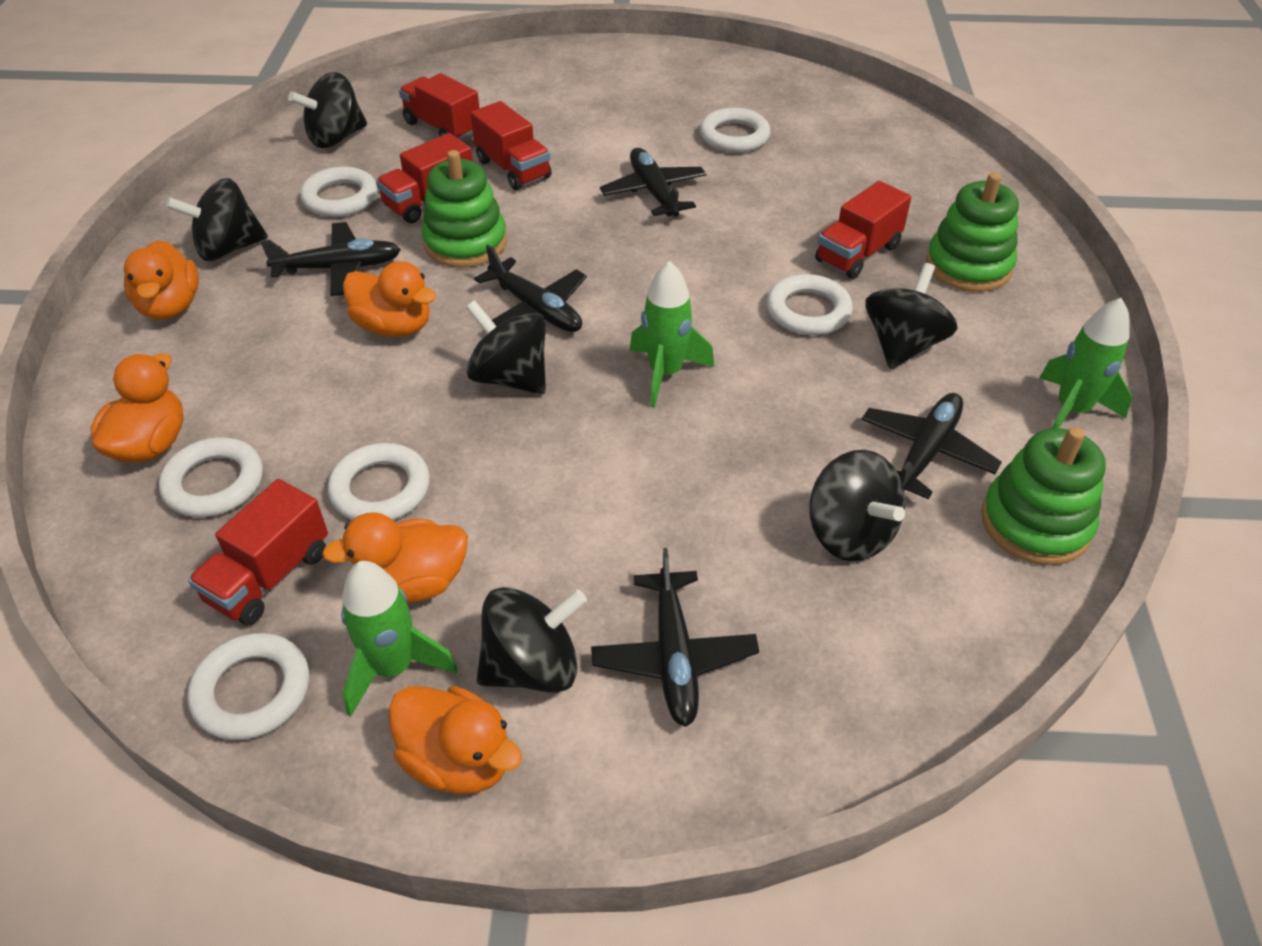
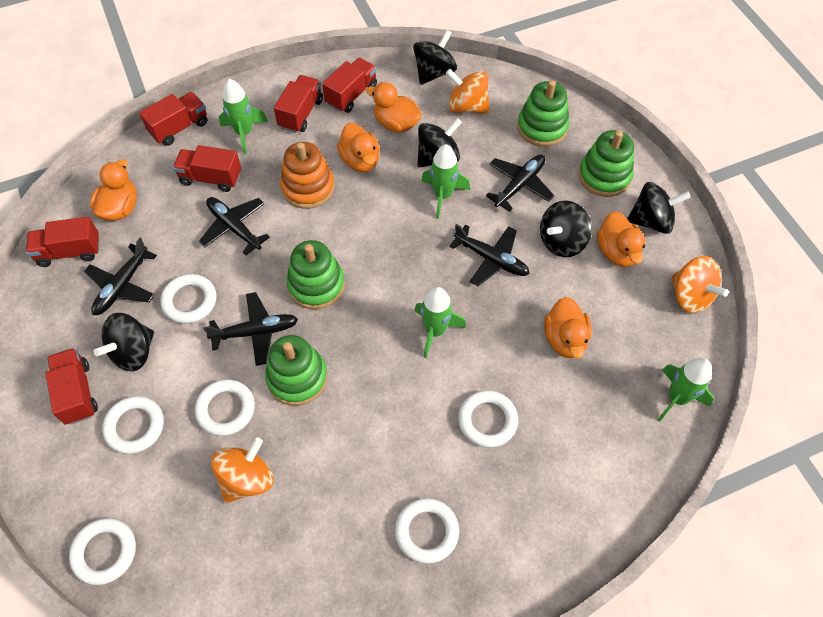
black spinning top: [166,178,268,261] [288,72,367,148] [466,300,546,394] [477,587,587,693] [810,450,905,561] [865,263,958,369] = 6 -> [93,313,154,371] [413,30,457,85] [417,118,462,167] [540,200,592,257] [627,182,691,234] = 5
green rocket: [341,561,457,717] [629,261,714,408] [1039,298,1132,429] = 3 -> [219,79,268,154] [414,287,466,358] [421,144,470,219] [658,358,714,422] = 4
green stacking toy: [421,150,507,268] [926,172,1019,292] [981,427,1106,565] = 3 -> [265,335,328,406] [286,240,345,309] [517,80,570,147] [578,130,634,197] = 4
orange spinning top: none = 0 -> [211,437,273,503] [446,69,490,114] [671,256,729,313] = 3
orange stacking toy: none = 0 -> [280,142,335,209] = 1
red truck: [188,479,328,625] [376,133,473,223] [399,73,479,141] [470,101,552,190] [815,181,911,279] = 5 -> [26,217,99,267] [45,348,98,425] [139,92,208,146] [173,145,241,192] [274,75,323,133] [322,58,377,113] = 6

